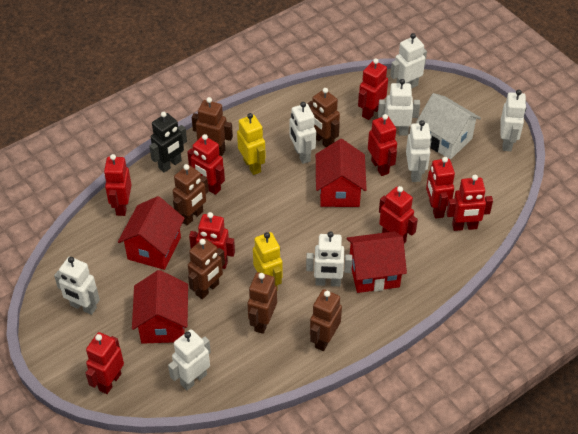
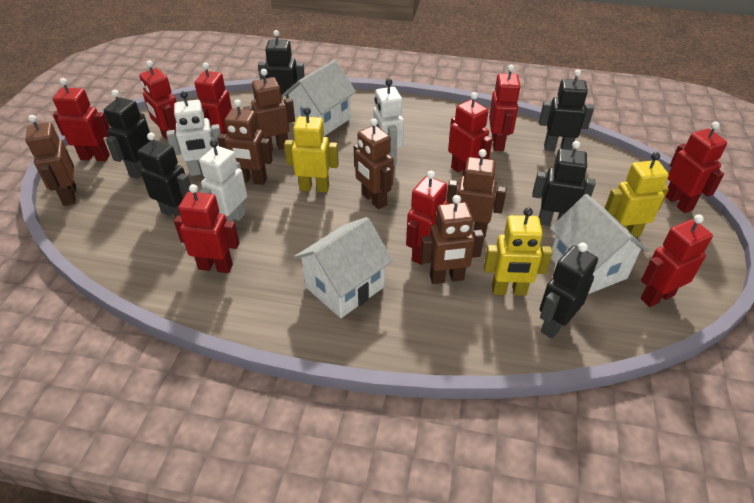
black robot: [149,112,187,172] = 1 -> [103,90,151,179] [137,132,191,218] [258,30,305,98] [532,141,595,226] [539,70,594,151] [540,243,598,339] = 6
red house: [118,196,185,270] [132,270,188,344] [316,139,367,207] [347,231,407,293] = 4 -> none = 0
white house: [416,93,481,159] = 1 -> [283,60,356,137] [294,217,393,318] [550,194,649,294] = 3
white robot: [54,257,100,315] [168,329,211,390] [290,102,316,164] [306,231,352,286] [378,79,420,135] [390,33,427,89] [406,120,431,182] [500,90,526,151] = 8 -> [166,91,221,176] [199,139,247,222] [373,79,404,166] = 3
yellow robot: [237,113,266,175] [253,232,283,290] = 2 -> [284,107,339,192] [484,208,553,296] [605,152,669,237] = 3

